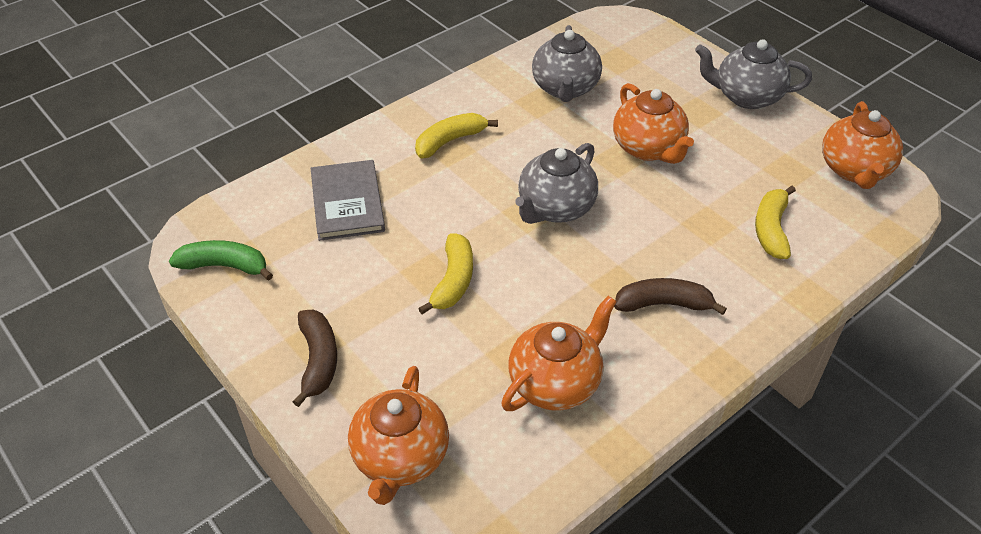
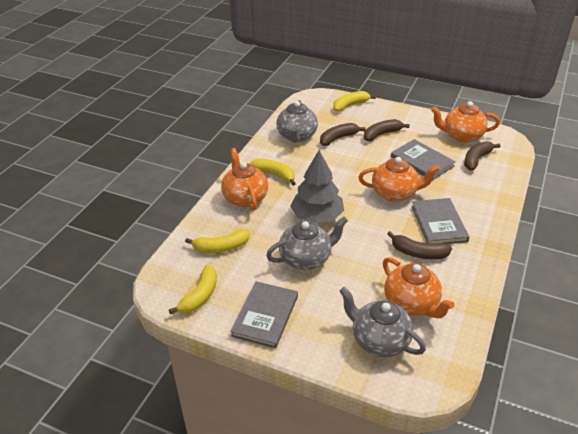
brown banana: [293,310,337,407] [614,278,727,315] = 2 -> [320,123,366,146] [364,119,410,141] [387,231,452,259] [464,141,501,170] = 4
green banana: [169,240,273,281] = 1 -> none = 0
grey book: [311,160,385,241] = 1 -> [230,281,298,348] [391,139,456,181] [412,198,469,244] = 3
grey tree: none = 0 -> [290,150,344,223] = 1
yellow banana: [415,113,498,159] [418,233,473,315] [755,186,796,259] = 3 -> [169,265,217,314] [185,229,249,253] [249,159,296,186] [333,91,376,112] = 4

